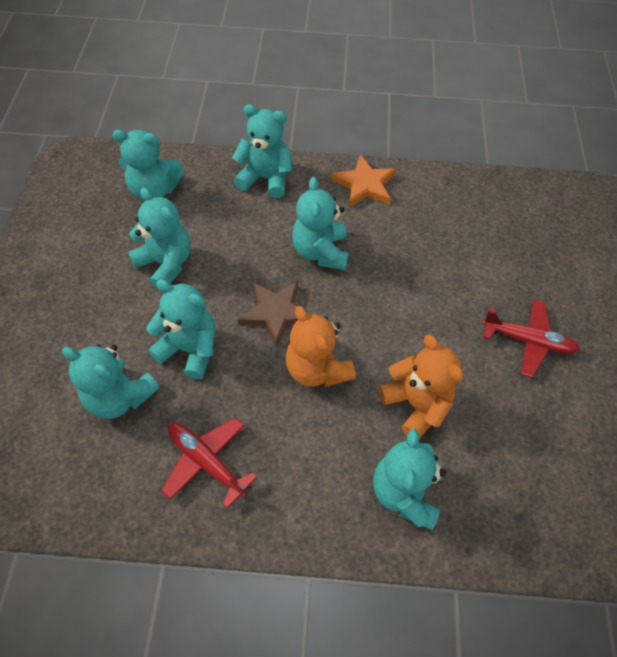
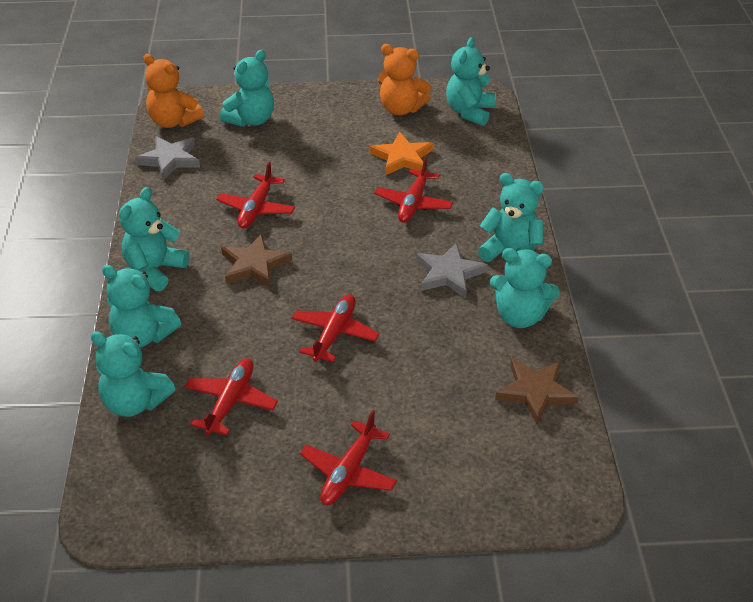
brown star: [238,281,310,347] = 1 -> [221,234,292,288] [495,358,579,424] = 2
grey star: none = 0 -> [135,136,200,180] [416,242,488,298] = 2
red plane: [161,418,257,509] [482,300,580,378] = 2 -> [184,358,278,435] [216,162,295,228] [291,294,380,362] [300,410,397,505] [374,157,453,223] = 5

